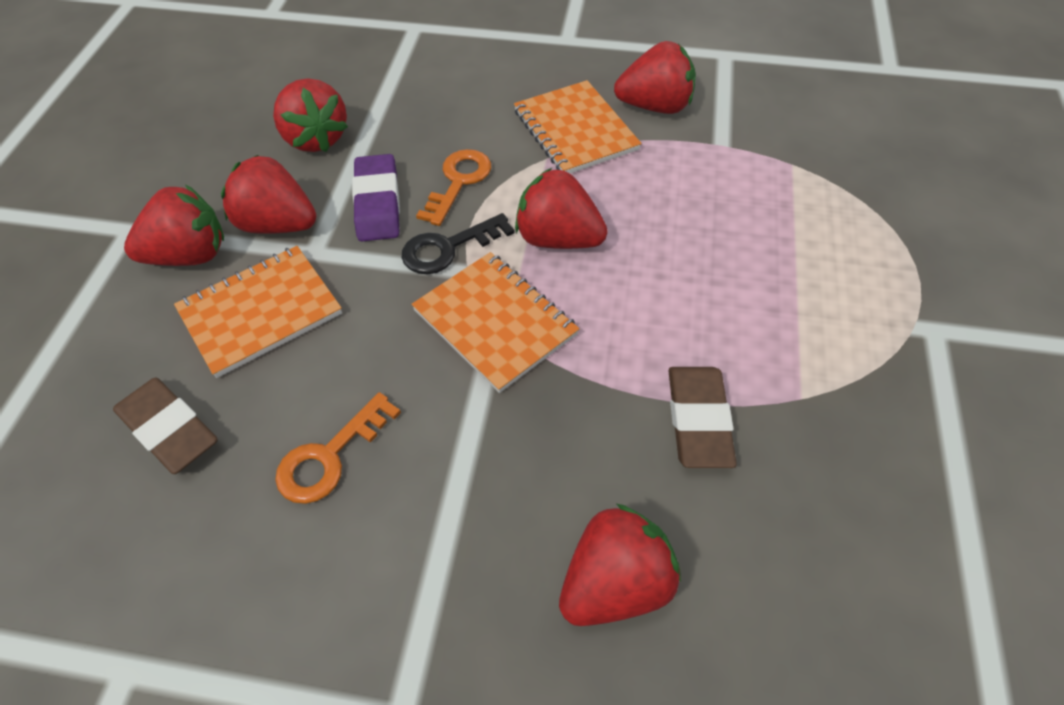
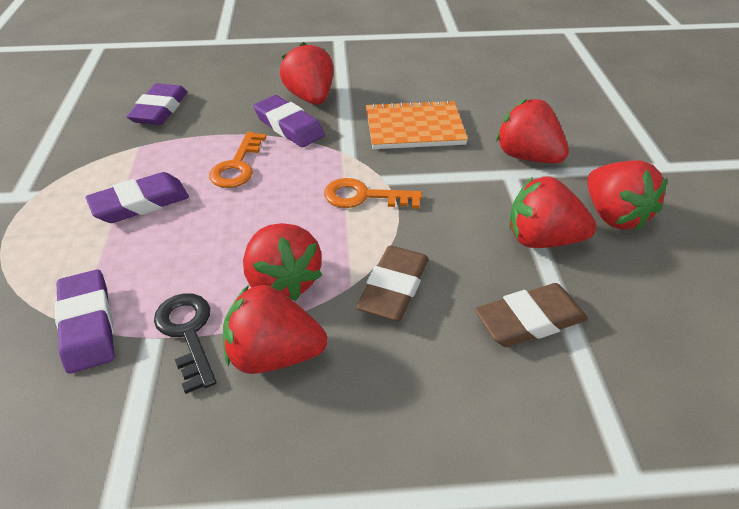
orange notebook: [174,246,342,378] [412,252,579,393] [514,80,642,173] = 3 -> [366,99,468,149] = 1
purple eraser: [352,154,400,241] = 1 -> [55,269,115,374] [86,172,189,223] [126,83,187,125] [253,95,325,147] = 4

